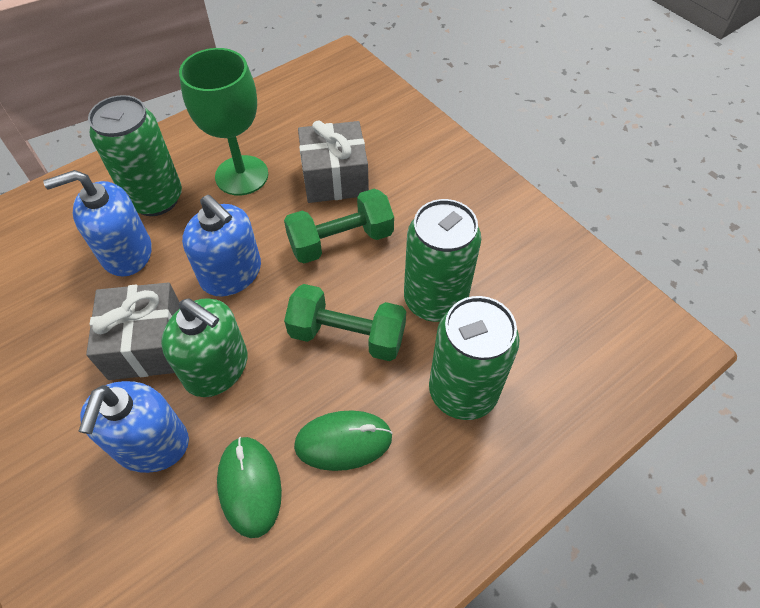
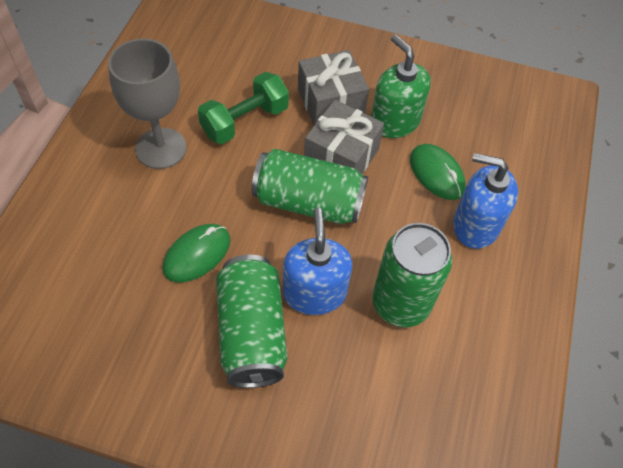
blue soap dispenser: [43,170,151,277] [78,381,189,473] [182,195,261,297] = 3 -> [283,208,352,315] [453,153,518,249] = 2
green dumbbell: [284,188,394,263] [284,284,406,361] = 2 -> [198,72,289,144] = 1
green goblet: [179,48,268,196] = 1 -> none = 0
grey goblet: none = 0 -> [108,39,187,169] = 1

